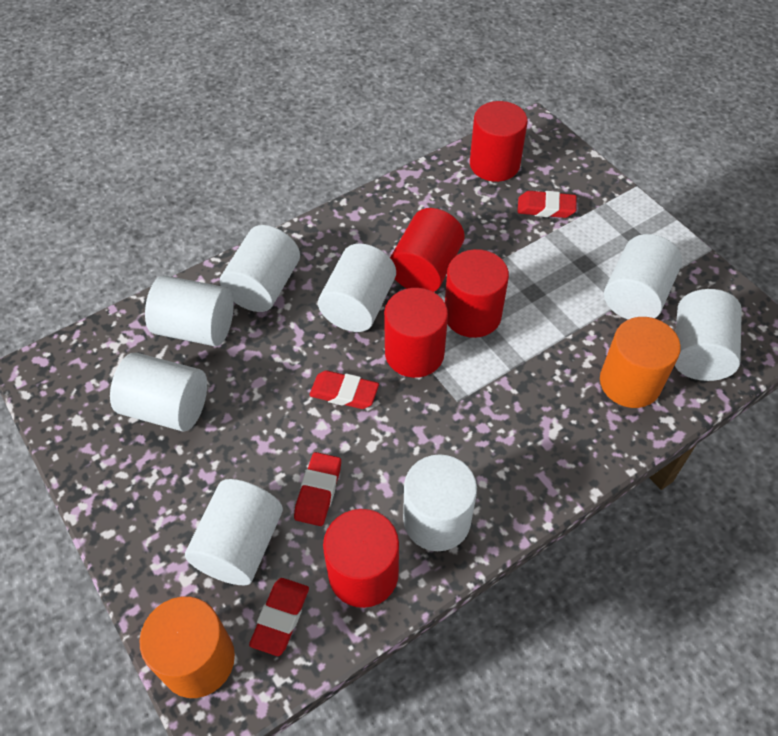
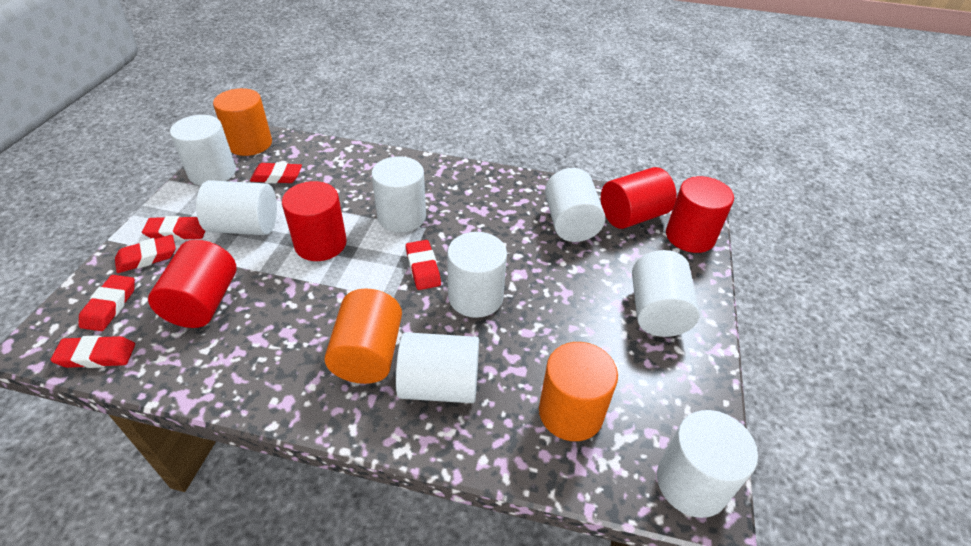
orange cylinder: [139,596,235,698] [600,317,681,408] = 2 -> [213,88,272,156] [324,288,402,384] [539,342,618,441] = 3
red cylinder: [323,509,399,608] [384,288,448,378] [390,208,465,292] [445,249,509,338] [470,101,528,182] = 5 -> [148,240,237,328] [282,181,347,261] [601,167,677,229] [666,176,734,253] = 4
red eraser: [249,578,309,656] [294,452,341,526] [309,370,379,409] [517,191,577,218] = 4 -> [51,335,135,368] [79,275,135,331] [115,235,176,273] [142,216,205,241] [250,162,302,184] [406,240,441,290] = 6

